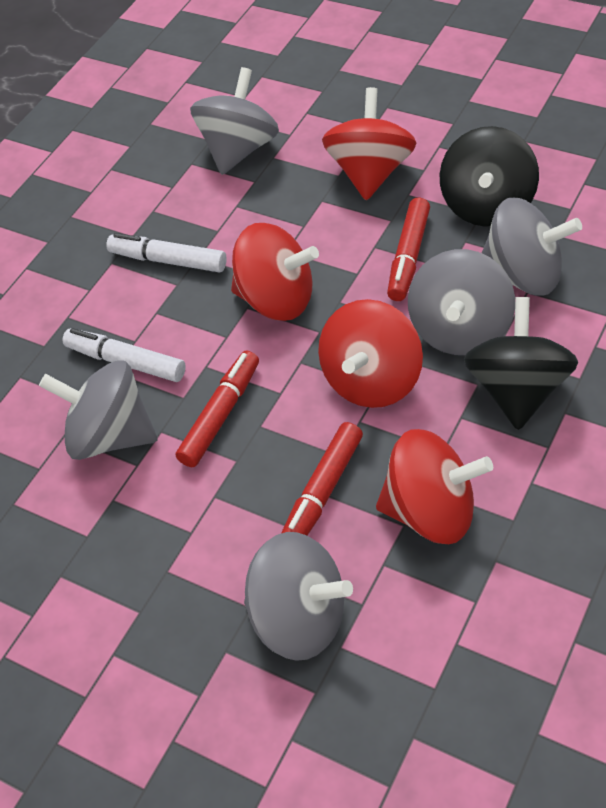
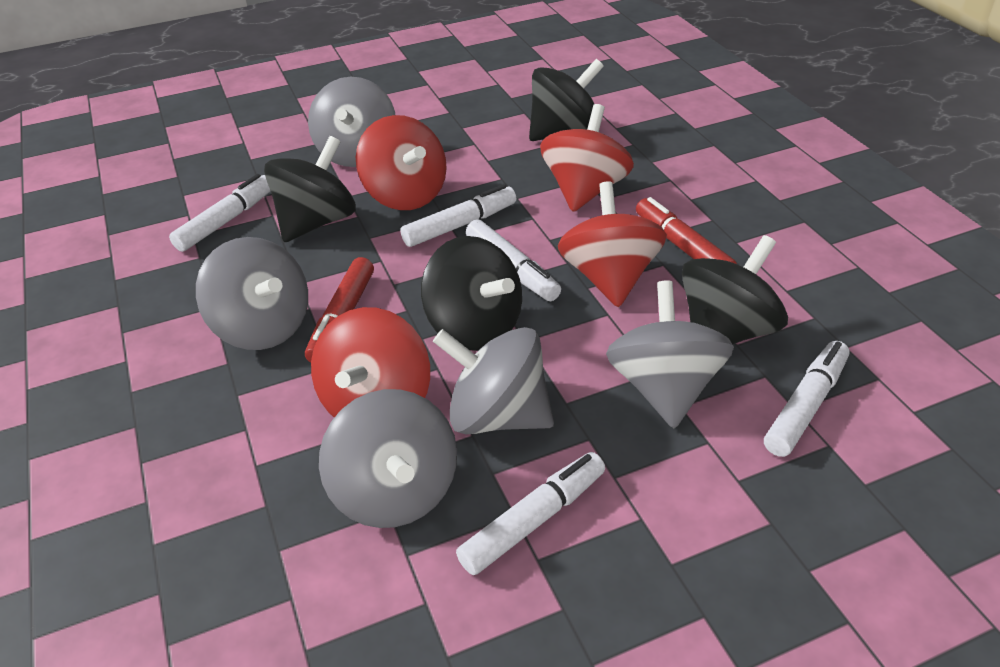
black spinning top: [440,126,539,227] [464,297,578,430] = 2 -> [264,136,356,242] [421,236,522,351] [529,59,604,141] [682,235,788,344] = 4
red marker: [176,351,259,467] [281,422,363,535] [387,198,430,301] = 3 -> [305,257,374,362] [636,197,737,264] = 2
white marker: [63,328,186,382] [106,233,227,273] = 2 -> [169,174,270,252] [400,184,516,247] [456,452,605,575] [466,219,561,301] [764,341,850,457] = 5

